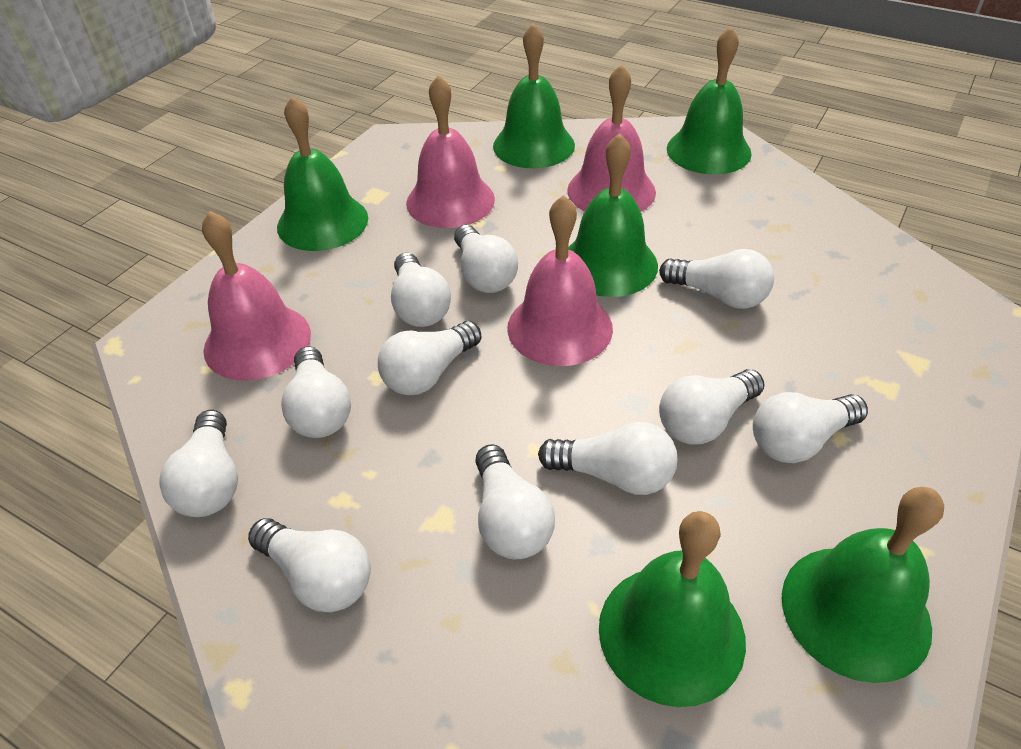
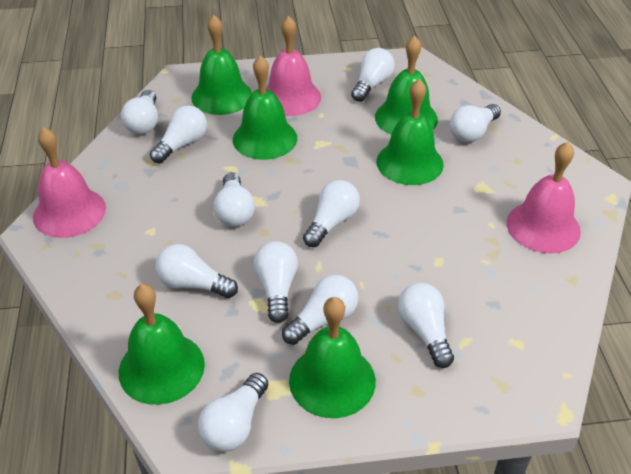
pink bell: [202,211,311,381] [406,75,495,228] [507,195,613,366] [567,64,656,212] = 4 -> [33,127,106,238] [266,16,321,116] [507,142,581,254] = 3

